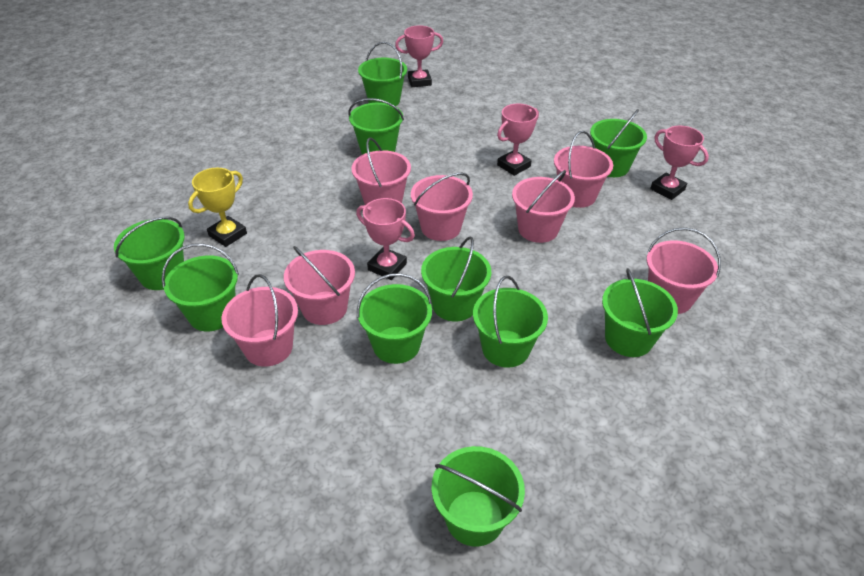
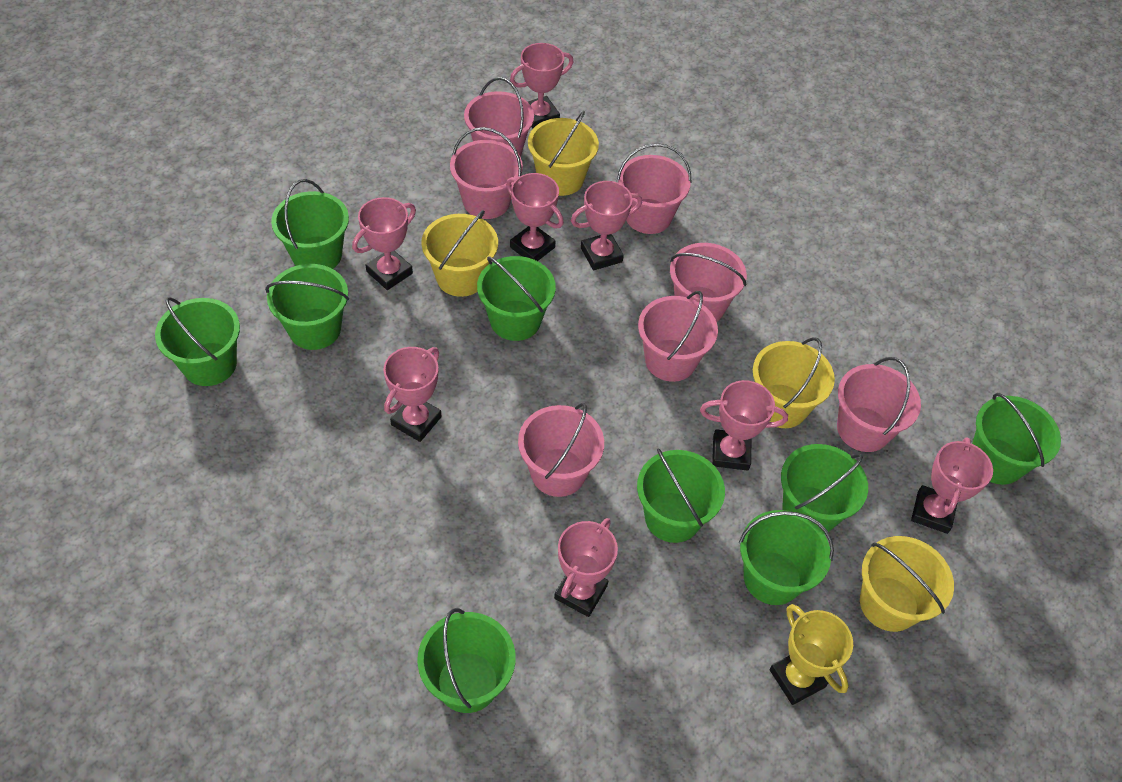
green bucket: [114,217,185,290] [162,243,239,332] [348,98,404,154] [357,273,432,364] [358,42,407,106] [421,236,491,322] [432,446,525,547] [473,276,548,368] [590,109,647,177] [602,268,678,357] = 10 -> [155,297,240,386] [265,264,349,350] [271,179,349,269] [417,608,516,713] [477,256,556,341] [637,448,725,543] [739,510,834,605] [781,444,868,534] [972,393,1061,485] = 9
pink trophy: [356,198,415,280] [395,25,443,87] [497,104,539,176] [650,126,709,200] = 4 -> [352,197,416,290] [383,347,441,442] [506,173,564,261] [510,43,573,129] [554,518,618,617] [571,181,642,270] [700,380,788,471] [911,437,993,534] = 8
yellow bucket: none = 0 -> [421,210,498,297] [528,111,599,196] [753,337,835,428] [860,536,954,632] = 4

